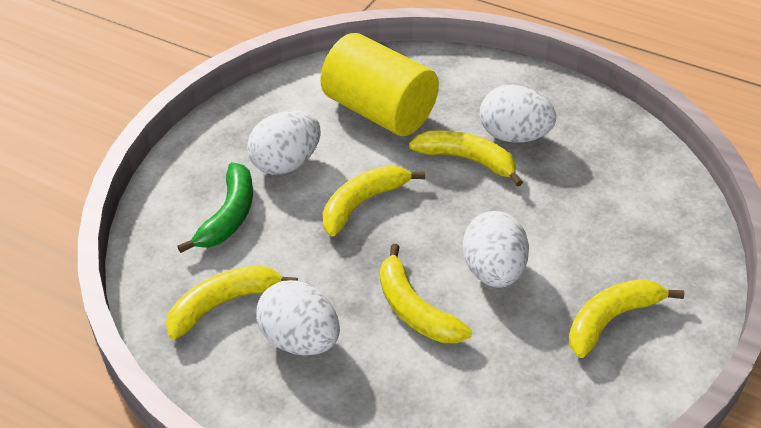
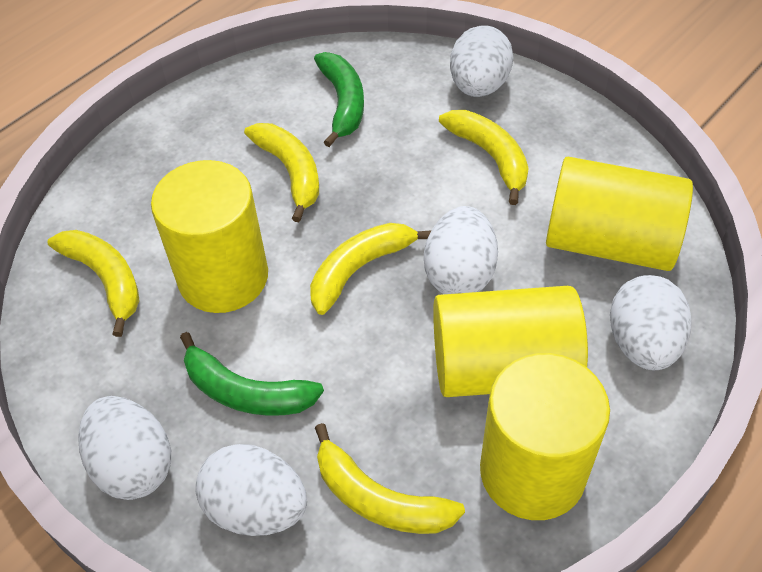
green banana: [177,162,253,253] = 1 -> [180,332,324,416] [314,52,364,147] = 2
white egg: [247,111,321,175] [256,280,340,355] [463,211,529,288] [480,85,556,143] = 4 -> [78,396,171,500] [195,444,307,536] [424,206,498,294] [450,25,513,97] [610,275,692,370] = 5
yellow cylinder: [320,33,439,136] = 1 -> [151,160,268,313] [433,286,588,397] [480,353,610,520] [546,157,693,271] = 4

